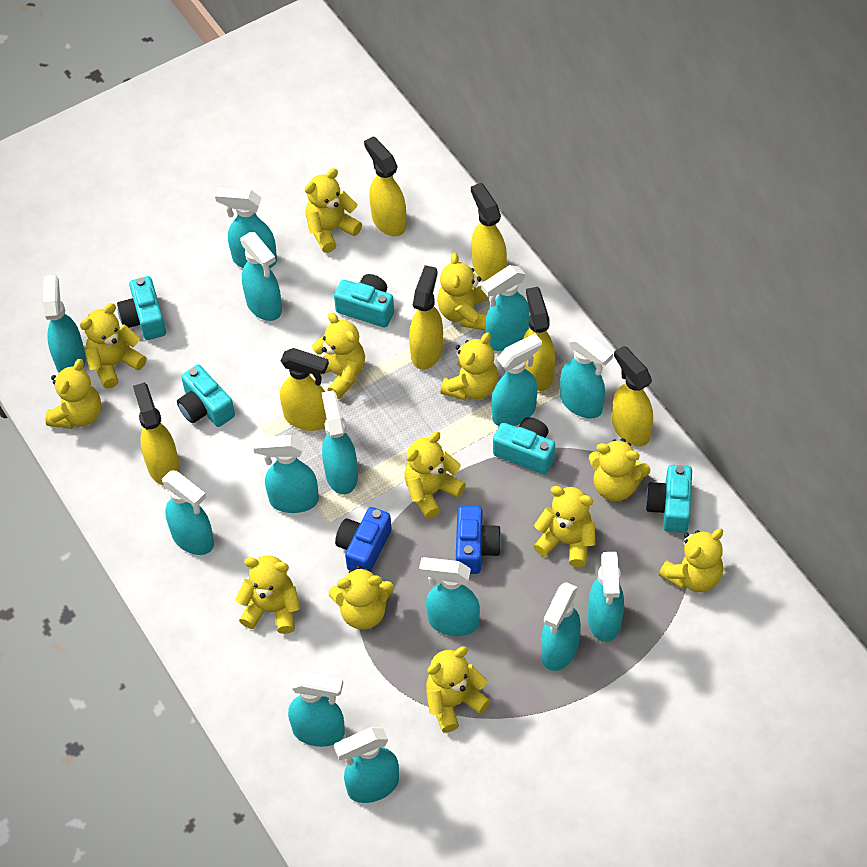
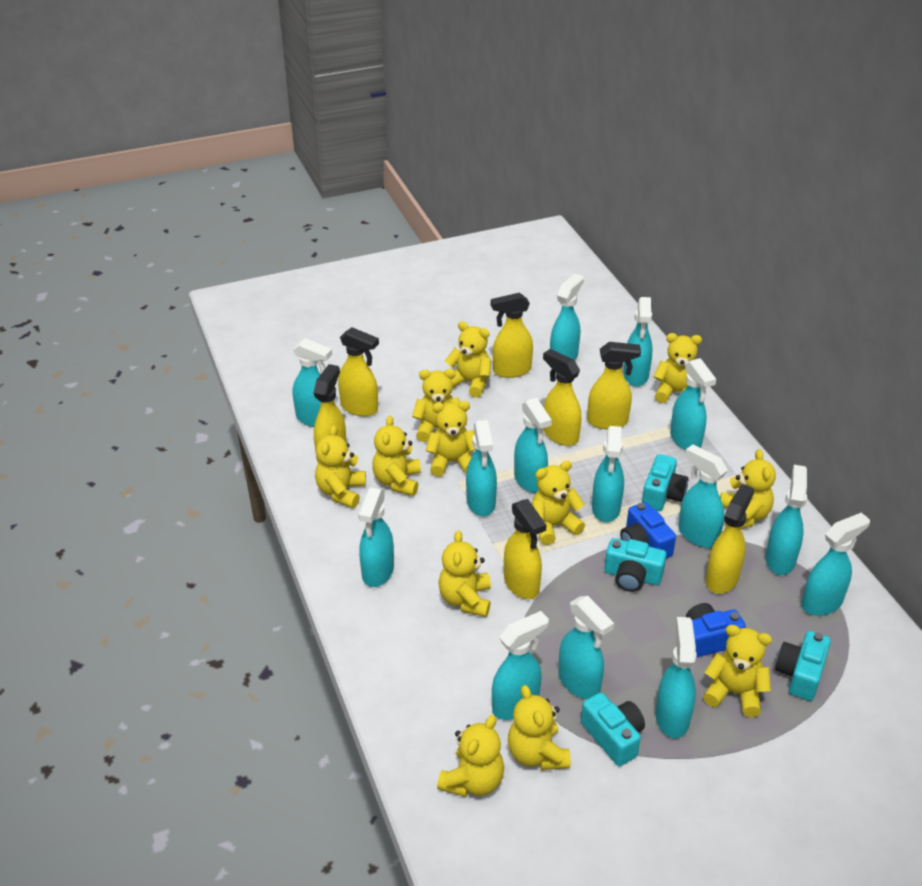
turquoise camera: [117,276,166,340] [177,365,235,427] [334,274,394,327] [493,417,555,474] [645,465,692,533] = 5 -> [581,692,645,766] [604,538,667,592] [642,454,688,511] [775,631,831,701] = 4
yellow teddy bear: [45,359,101,429] [80,303,146,389] [236,556,300,634] [305,168,362,253] [312,312,365,399] [329,565,394,630] [404,432,466,519] [426,646,491,733] [437,252,488,330] [440,332,498,400] [533,486,595,567] [588,438,651,501] [659,529,723,592] = 13 -> [315,425,366,508] [372,415,421,496] [412,369,460,442] [426,401,476,477] [437,715,504,797] [439,531,491,617] [445,321,491,398] [508,685,571,770] [532,461,585,545] [654,333,702,403] [703,625,772,717] [720,449,776,529] = 12

